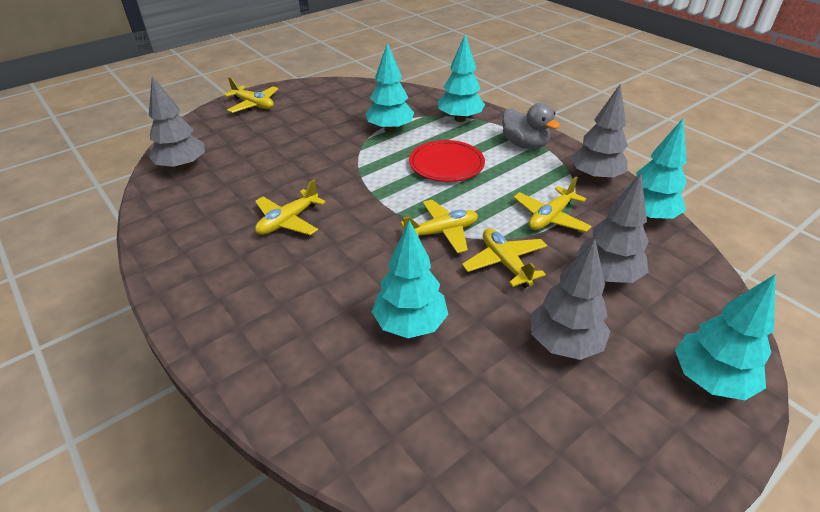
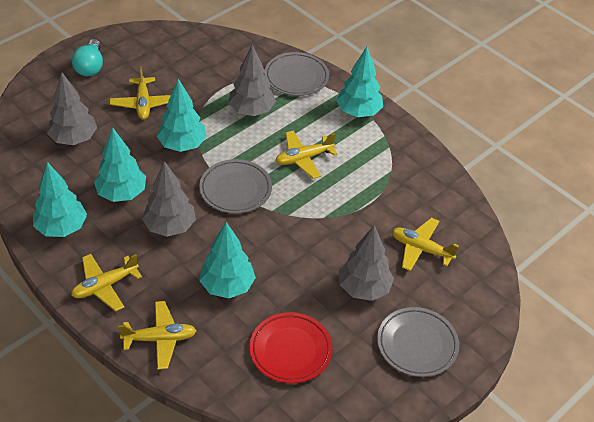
grey duck: [502,103,560,149] = 1 -> none = 0
grey plate: none = 0 -> [199,159,272,214] [264,52,329,96] [377,307,459,377] = 3
turquoise light bulb: none = 0 -> [72,39,103,76] = 1

